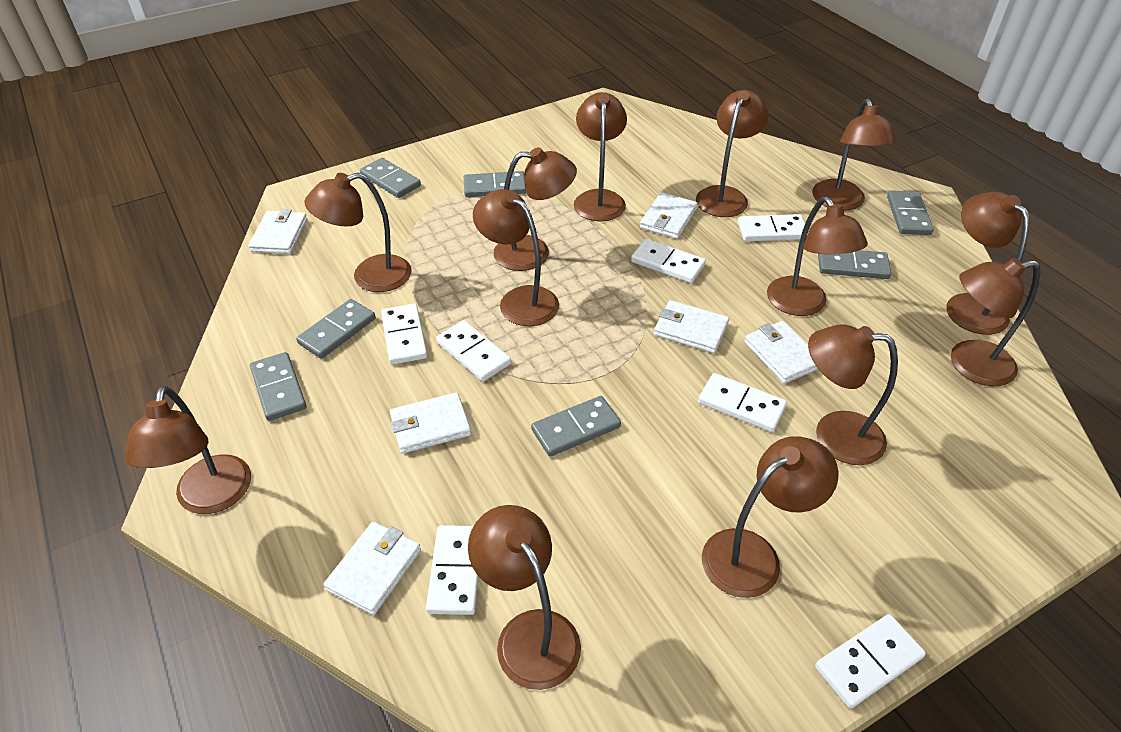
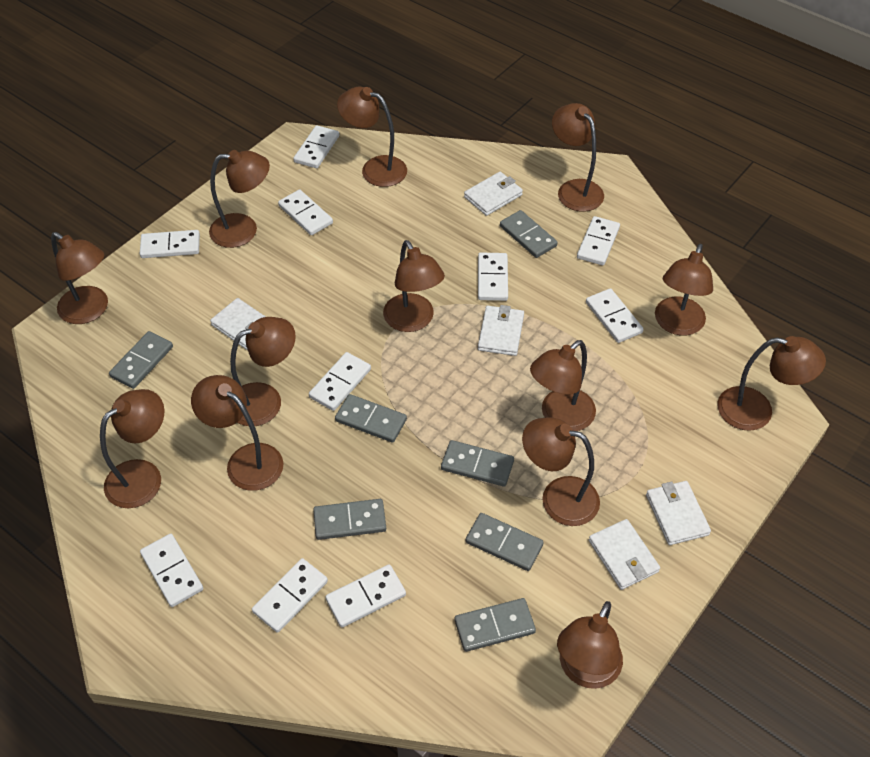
white domino: [381,304,427,365] [426,525,479,615] [436,320,511,381] [631,239,706,283] [698,373,787,432] [738,214,809,241] [815,614,926,708] = 7 -> [140,230,200,258] [140,534,203,607] [252,558,328,633] [278,190,333,235] [293,125,339,168] [309,352,371,411] [326,564,406,627] [478,253,508,301] [577,216,620,265] [586,288,644,343] = 10
white wallet: [248,209,307,254] [324,522,421,615] [390,392,471,454] [640,192,698,239] [654,300,729,353] [744,321,818,384] = 6 -> [210,298,266,350] [464,172,523,216] [478,305,524,356] [589,519,660,590] [646,481,711,545] = 5

